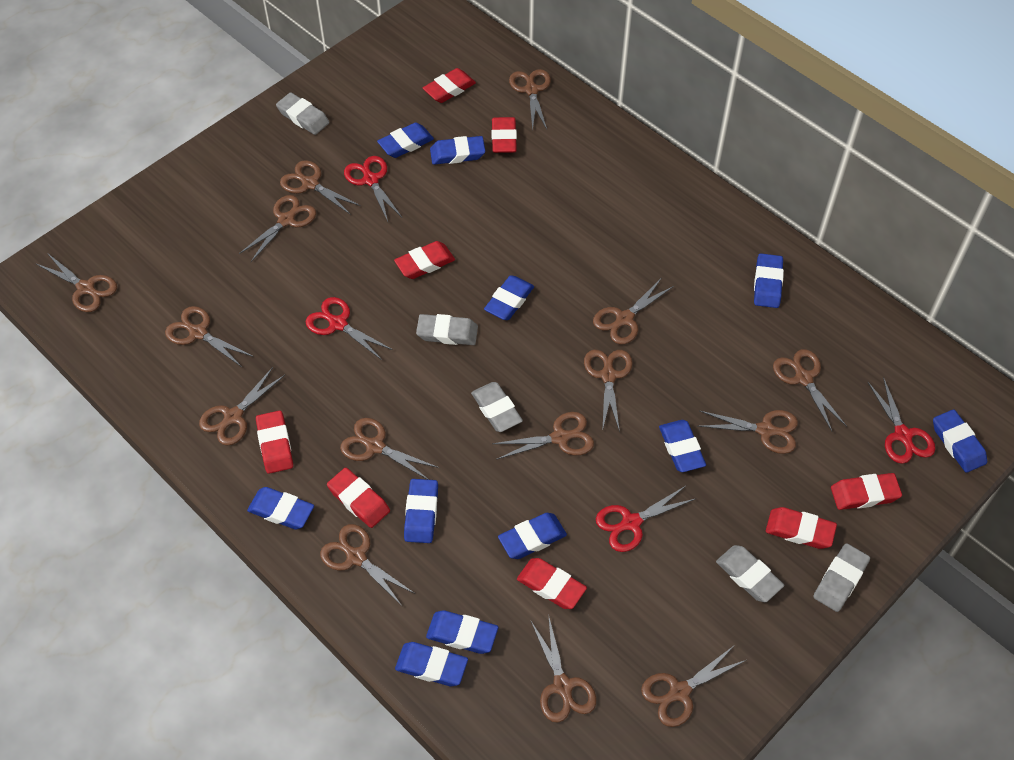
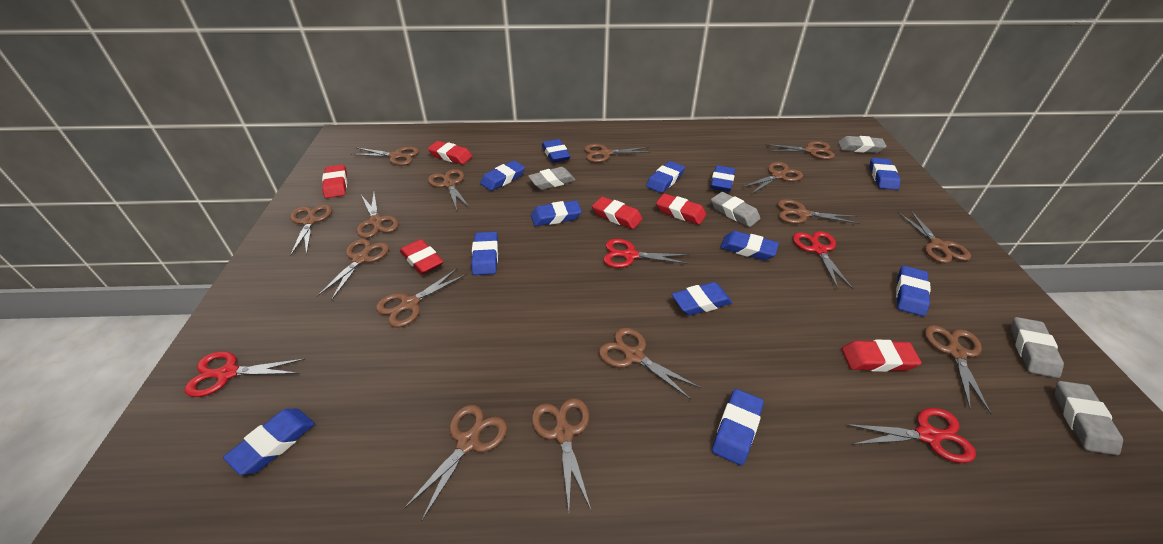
blue eraser: [247,487,314,530] [377,122,434,158] [395,642,468,686] [404,479,438,543] [426,610,498,654] [430,136,485,165] [484,275,534,320] [498,513,567,559] [659,420,706,472] [754,253,784,308] [933,409,987,473] = 11 -> [223,409,315,475] [471,232,498,275] [480,161,525,191] [531,200,582,226] [542,139,570,163] [646,161,685,193] [672,282,732,315] [710,165,735,192] [712,389,764,466] [720,231,779,260] [870,158,901,190] [896,266,931,316] = 12
red eraser: [256,410,293,474] [327,467,390,528] [394,241,455,279] [423,68,476,103] [491,117,517,153] [517,558,587,609] [766,507,837,549] [831,473,902,510] = 8 -> [322,165,347,198] [400,239,444,275] [428,141,473,164] [592,197,643,229] [656,193,707,225] [842,340,921,372] = 6

